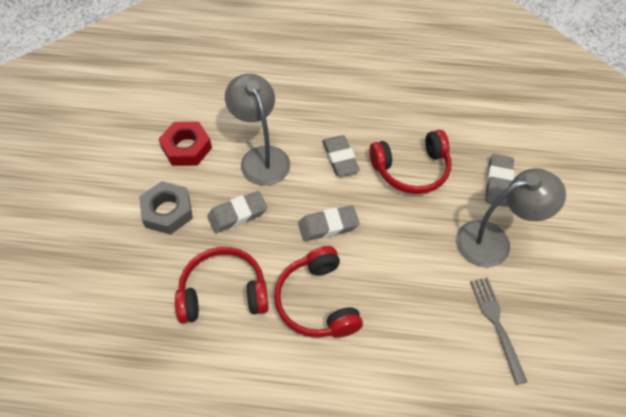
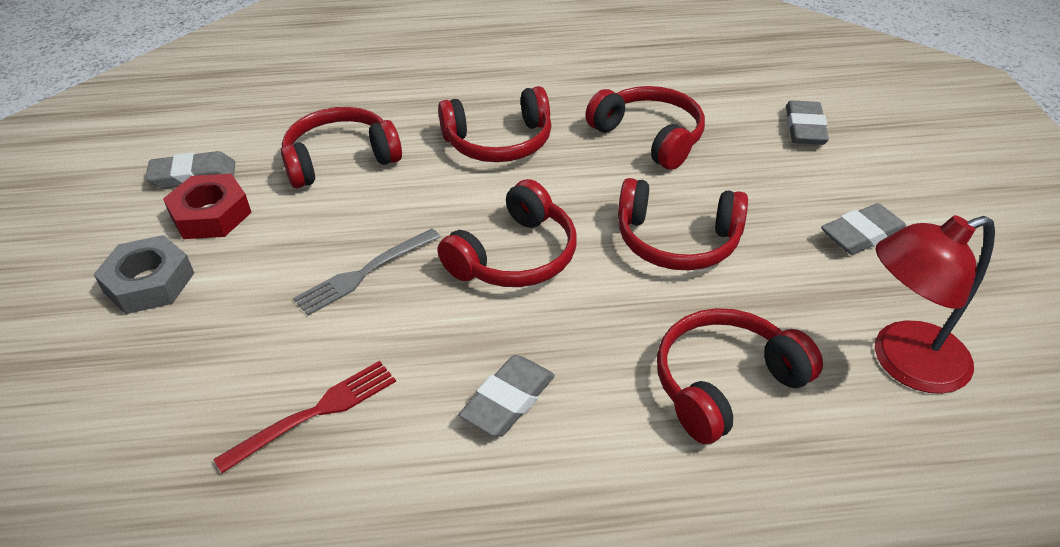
grey lamp: [225,74,290,186] [456,168,566,267] = 2 -> none = 0
red fork: none = 0 -> [213,361,396,473] = 1
red headphones: [175,247,269,323] [274,246,363,338] [369,130,451,194] = 3 -> [281,107,402,188] [438,86,552,162] [438,179,577,287] [585,86,705,170] [618,178,748,270] [657,308,823,444] = 6
red lamp: none = 0 -> [875,215,995,394] = 1

